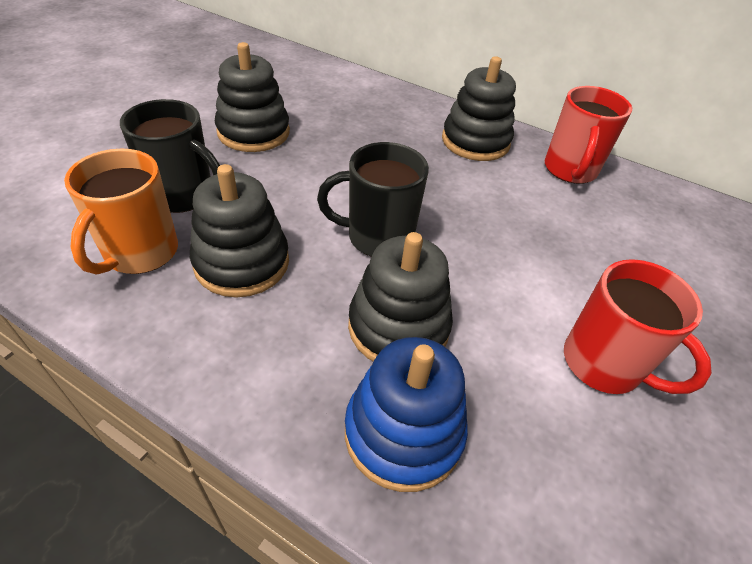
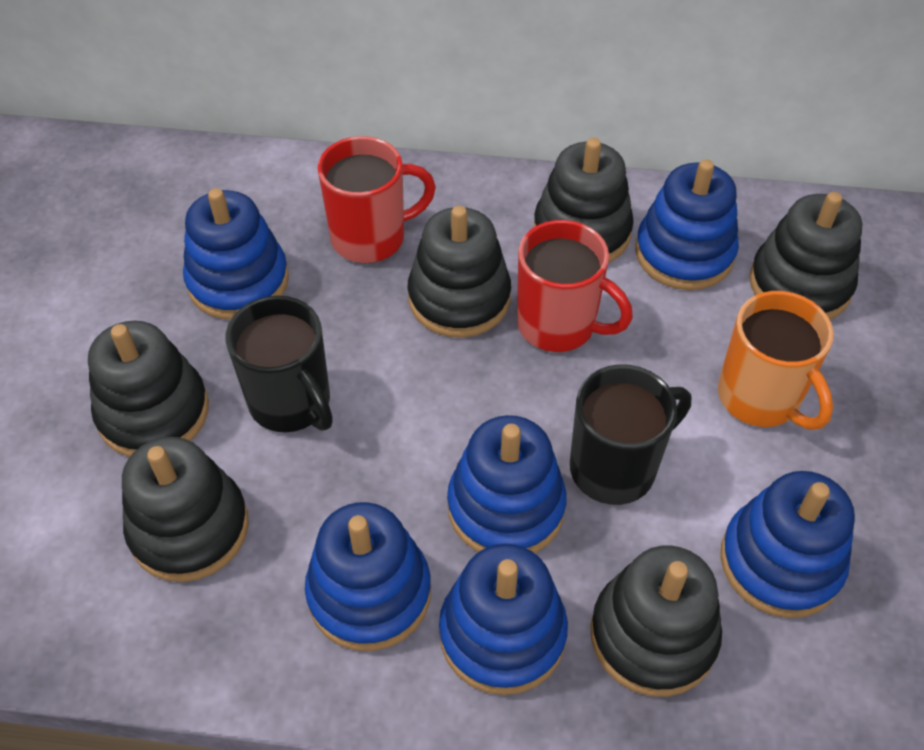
black stacking toy: [190,164,289,297] [215,42,290,152] [348,232,453,361] [442,56,516,161] = 4 -> [88,321,209,457] [122,437,249,582] [408,206,511,338] [534,138,634,263] [591,545,722,697] [749,192,862,319] = 6
blue stacking toy: [345,337,468,492] = 1 -> [183,188,289,320] [305,502,431,651] [439,544,568,695] [447,415,567,553] [635,159,739,290] [720,471,855,618] = 6

